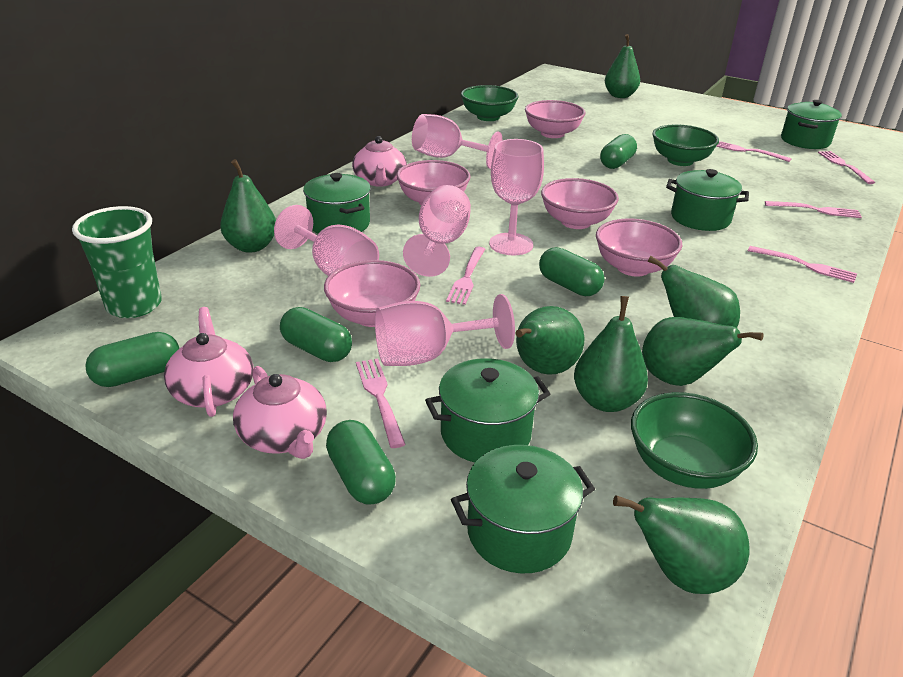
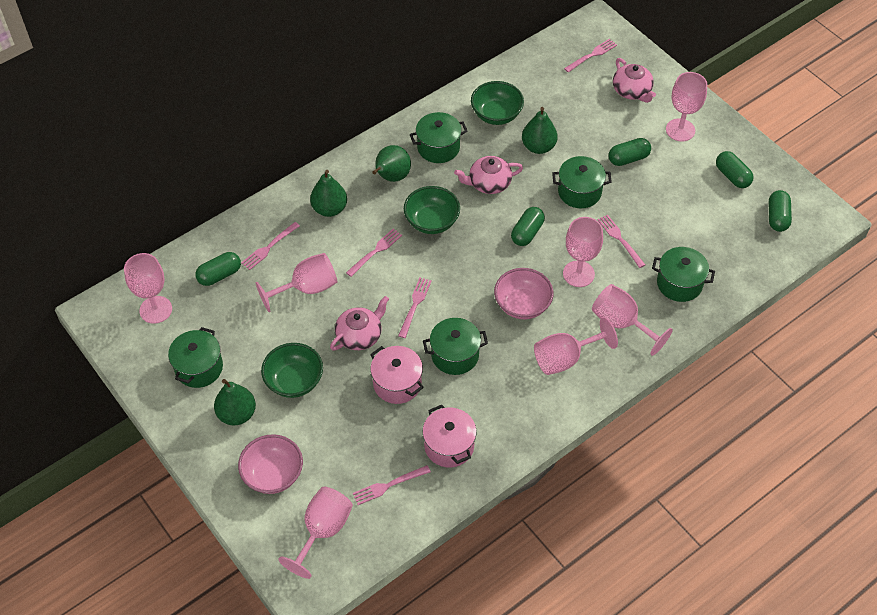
green cup: [72,206,162,318] = 1 -> none = 0
green pear: [220,159,276,253] [516,306,585,375] [574,296,648,412] [605,34,640,98] [613,495,750,594] [642,317,764,386] [647,256,740,328] = 7 -> [214,379,256,425] [310,170,347,217] [372,145,411,182] [522,107,558,154] = 4
pink bowl: [324,260,420,327] [396,160,471,205] [525,100,586,138] [541,178,619,229] [596,218,682,277] = 5 -> [238,434,303,494] [494,268,554,319] = 2
pink goblet: [274,205,379,276] [375,294,515,366] [403,185,471,277] [412,114,502,169] [489,139,544,255] = 5 -> [124,253,172,324] [256,253,337,312] [278,487,353,579] [534,317,618,375] [563,217,603,287] [592,284,673,356] [666,72,707,141] = 7
pink pot: none = 0 -> [370,346,424,404] [423,405,477,468] = 2

